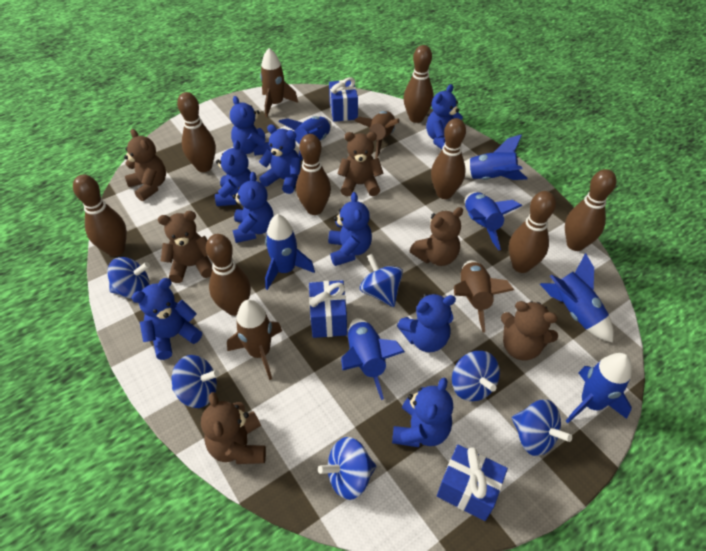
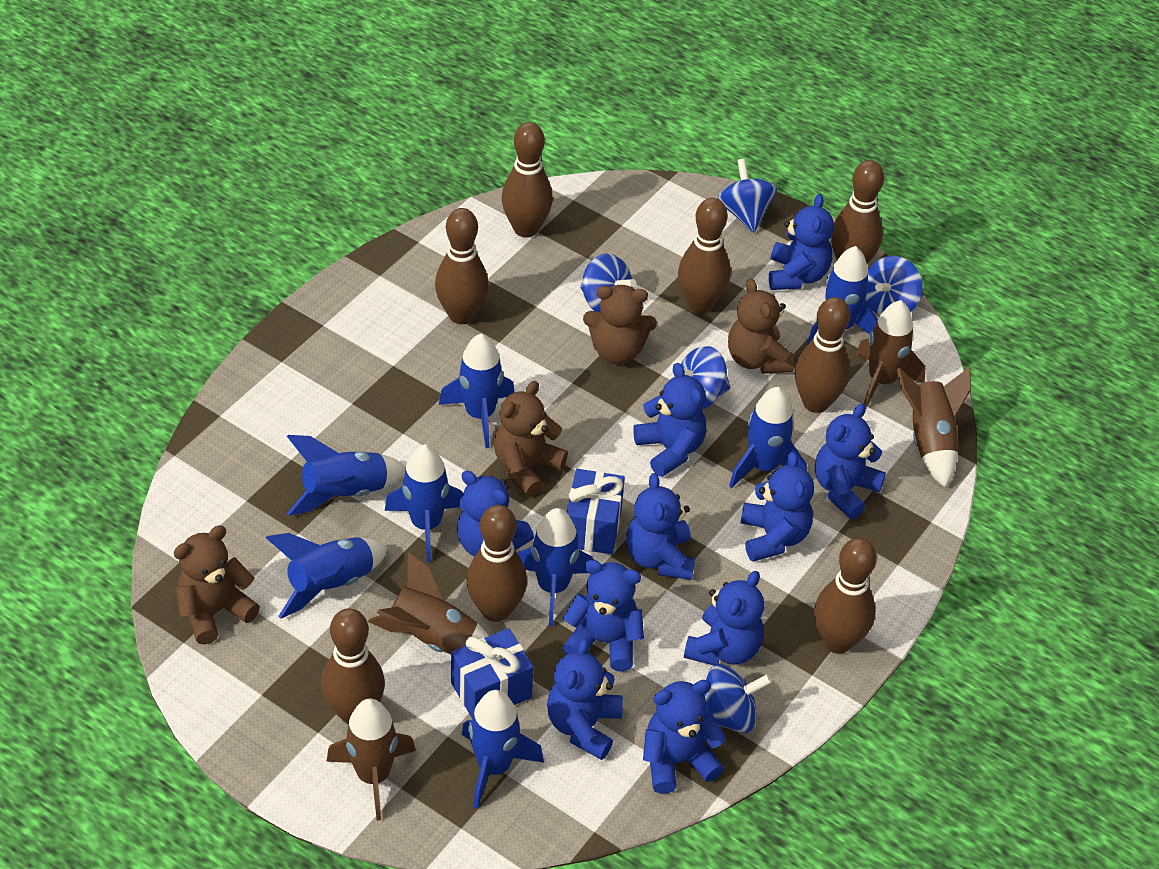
blue gift: [309,280,347,338] [329,77,358,122] [437,445,508,521] = 3 -> [451,628,533,718] [567,469,625,554] = 2
blue rocket: [265,214,315,290] [278,116,331,161] [341,318,405,400] [464,134,527,180] [465,192,522,250] [540,253,614,343] [566,353,632,423] = 7 -> [266,533,388,619] [287,435,406,516] [385,444,463,562] [439,333,515,448] [461,690,544,809] [517,508,594,626] [729,387,807,489] [807,246,878,345] = 8
blue spinning top: [107,257,150,299] [172,355,219,408] [318,437,377,500] [360,254,403,307] [452,351,500,401] [512,399,572,456] = 6 -> [580,253,636,312] [670,346,730,409] [703,664,772,733] [718,159,777,232] [865,256,922,316] = 5
blue teddy bear: [132,278,202,360] [215,140,251,206] [230,96,271,156] [232,172,274,243] [259,124,301,194] [328,192,372,266] [392,378,453,447] [397,293,456,352] [426,84,463,149] = 9 -> [457,471,534,557] [547,638,623,760] [562,560,644,672] [626,473,695,580] [633,363,706,477] [643,680,726,794] [684,571,764,665] [741,451,814,562] [769,194,834,290] [815,404,886,519] = 10
brown teddy bear: [124,129,166,201] [158,211,213,283] [201,392,266,464] [337,132,383,196] [410,207,463,266] [501,301,558,360] = 6 -> [174,525,260,645] [494,381,568,497] [583,285,657,364] [728,278,794,374] = 4

